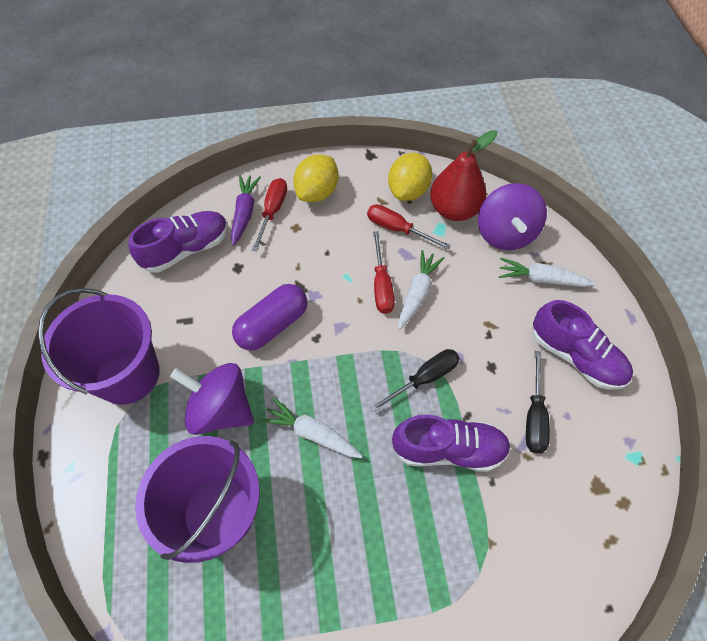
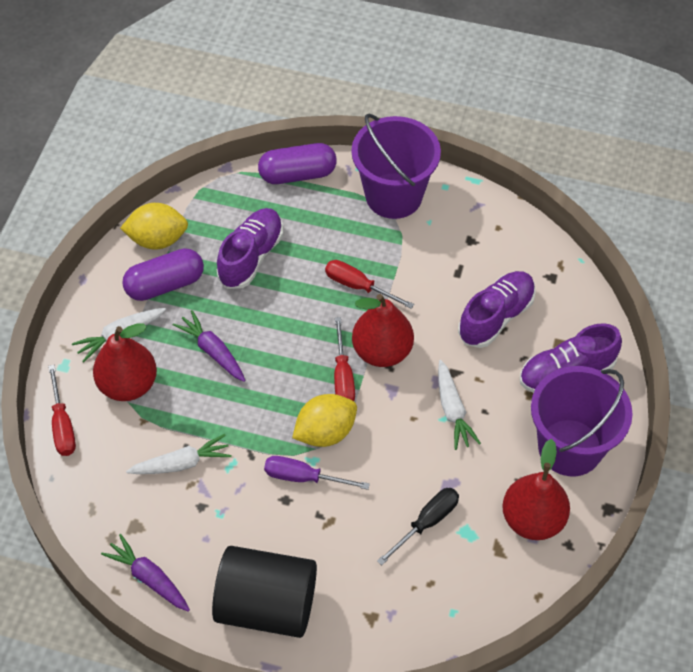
black cylinder: none = 0 -> [212,546,317,638] = 1
black screwdriver: [370,349,460,412] [526,351,550,453] = 2 -> [377,488,459,565] = 1
purple capsule: [232,284,308,351] = 1 -> [122,248,204,301] [258,143,337,184] = 2
purple carrot: [231,175,261,246] = 1 -> [101,534,190,612] [173,310,245,382] = 2
purple screwdriver: none = 0 -> [264,456,370,490] = 1
purple spinning top: [170,363,254,435] [478,183,547,250] = 2 -> none = 0
red pear: [430,130,497,221] = 1 -> [93,324,157,401] [352,294,414,367] [502,439,570,540] = 3

